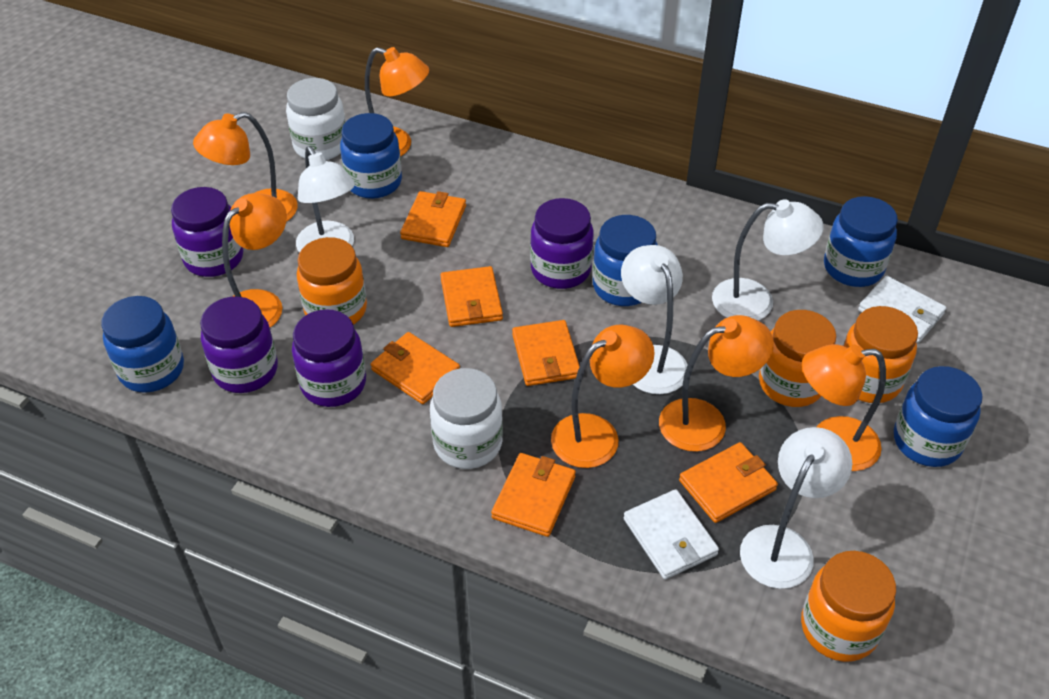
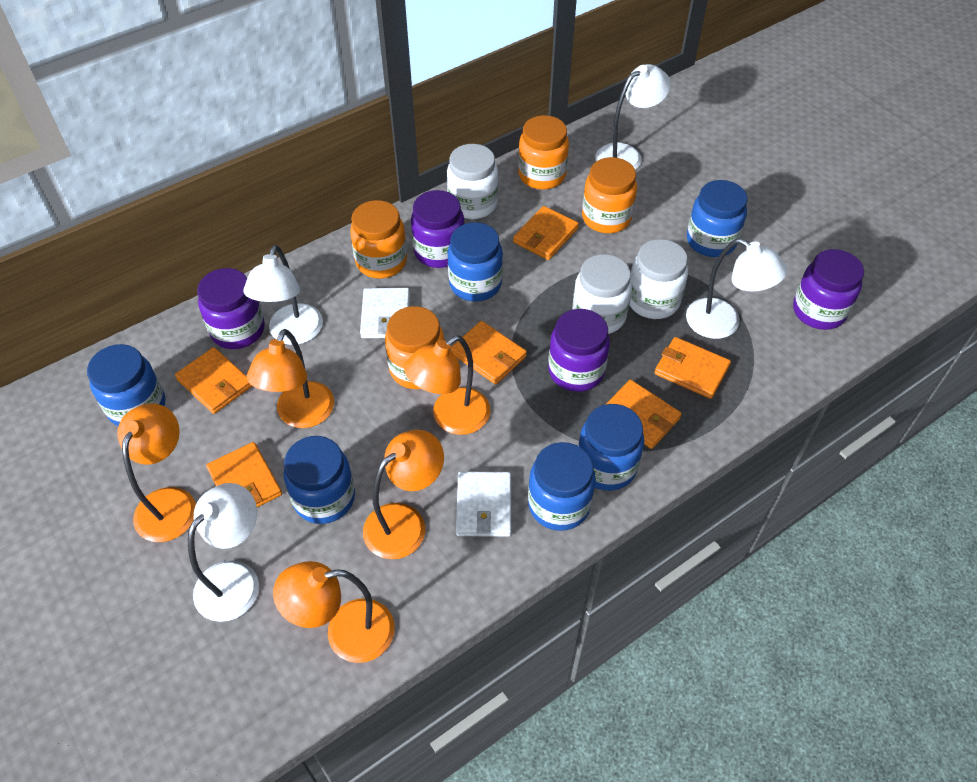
blue jar: [101,296,184,393] [340,113,402,199] [593,215,658,306] [824,196,898,287] [894,366,983,467] = 5 -> [87,344,165,426] [284,436,355,524] [448,222,503,302] [528,442,596,531] [578,404,644,491] [687,180,747,257] = 6
orange lamp: [193,112,298,222] [222,193,287,328] [365,47,429,157] [551,325,655,468] [659,315,774,452] [802,344,886,471] = 6 -> [117,403,196,542] [247,329,334,428] [273,561,395,663] [363,430,444,559] [404,336,490,435] = 5
white jar: [286,78,346,160] [430,368,503,469] = 2 -> [447,144,498,219] [572,254,632,334] [630,239,688,319] = 3

